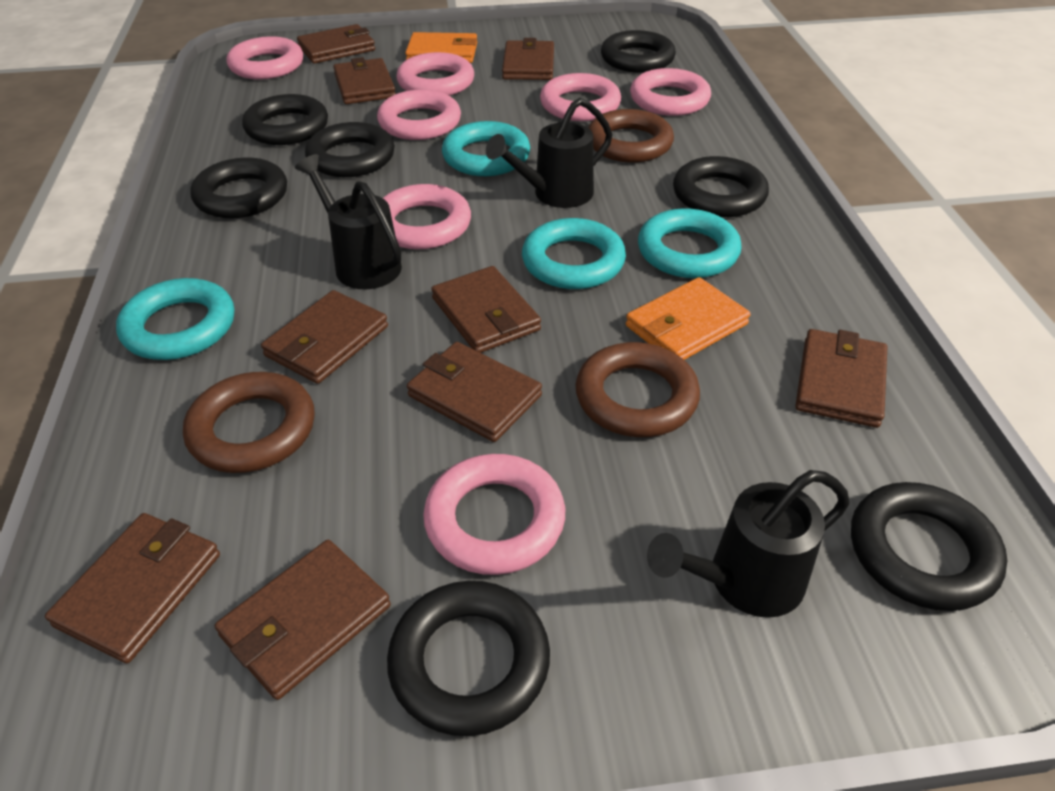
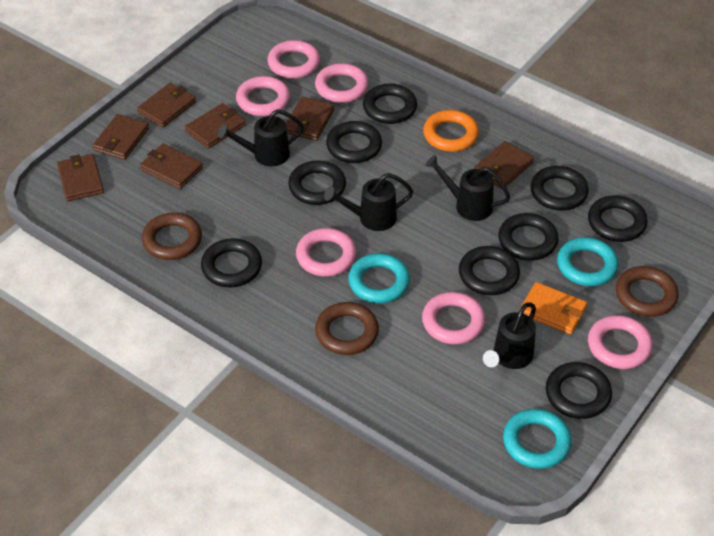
black ring: [190,157,287,218] [242,94,328,145] [305,122,395,177] [387,581,550,736] [601,30,676,73] [673,156,769,217] [851,482,1007,611] = 7 -> [201,238,262,287] [288,160,346,205] [326,121,382,163] [363,84,417,124] [459,246,520,295] [498,213,559,261] [530,166,589,211] [546,362,612,419] [588,195,648,242] = 9
black watering can: [295,154,402,289] [486,98,613,208] [647,470,850,618] = 3 -> [218,109,304,166] [324,173,413,231] [425,155,510,221] [483,302,536,369] = 4
brown wallet: [45,513,220,663] [215,540,391,700] [261,290,388,384] [297,24,375,64] [333,57,396,104] [407,342,542,442] [431,266,541,353] [502,38,554,80] [795,329,887,428] = 9 -> [57,154,104,201] [93,114,149,160] [137,83,196,127] [140,144,203,189] [185,103,246,149] [286,97,334,141] [474,141,534,189] = 7
orange ring: none = 0 -> [423,110,479,152] = 1
orange wallet: [405,32,477,63] [626,277,751,360] = 2 -> [520,282,587,334] = 1
pink ring: [227,36,303,79] [377,89,461,140] [383,184,471,249] [396,52,474,96] [423,454,565,575] [540,73,621,121] [630,68,711,116] = 7 -> [236,76,290,116] [268,40,320,78] [296,228,356,276] [315,63,369,103] [422,292,485,344] [588,315,653,369] = 6
turquoise ring: [116,278,234,360] [442,121,530,176] [522,218,626,289] [638,208,742,278] = 4 -> [348,253,410,303] [503,409,572,469] [557,237,619,286] = 3

